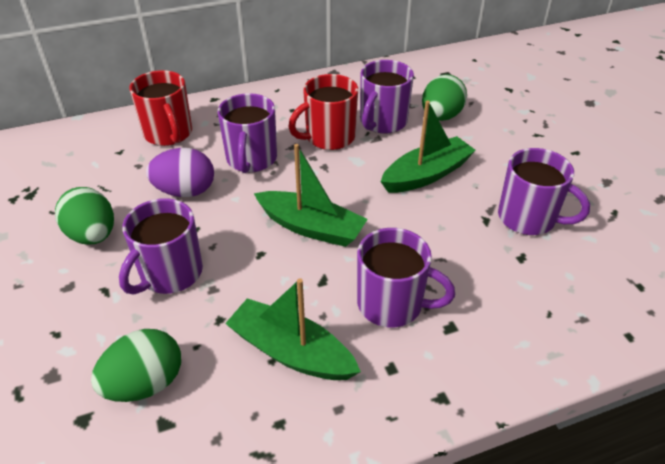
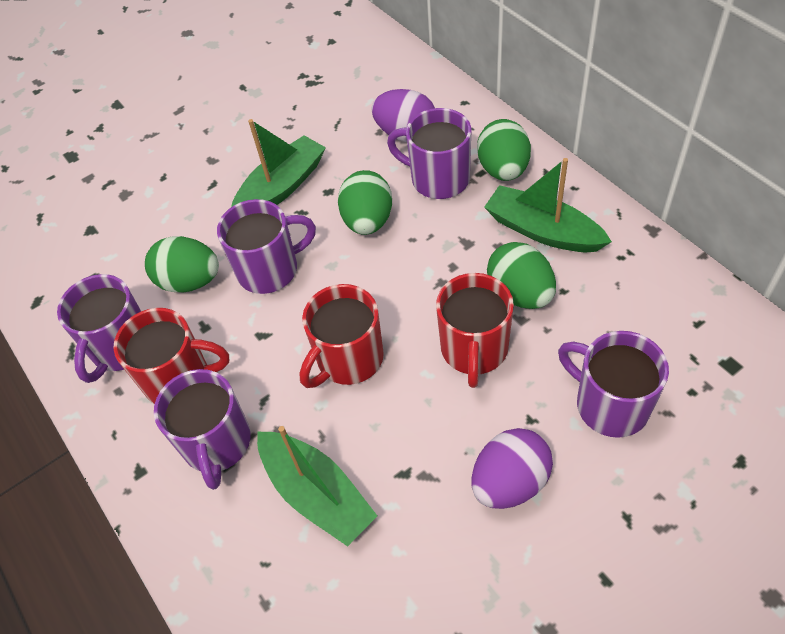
green egg: [55,187,114,245] [91,329,181,402] [422,74,467,121] = 3 -> [145,236,219,293] [338,170,392,235] [477,119,531,181] [487,242,556,309] = 4
purple egg: [146,148,214,197] = 1 -> [371,89,435,142] [472,428,553,509] = 2
red mug: [129,70,192,146] [288,74,358,150] = 2 -> [113,308,229,404] [300,284,384,388] [436,273,514,388] = 3

